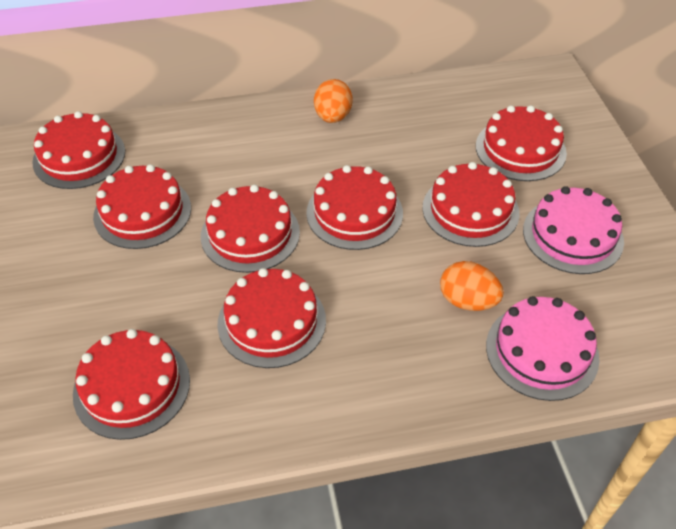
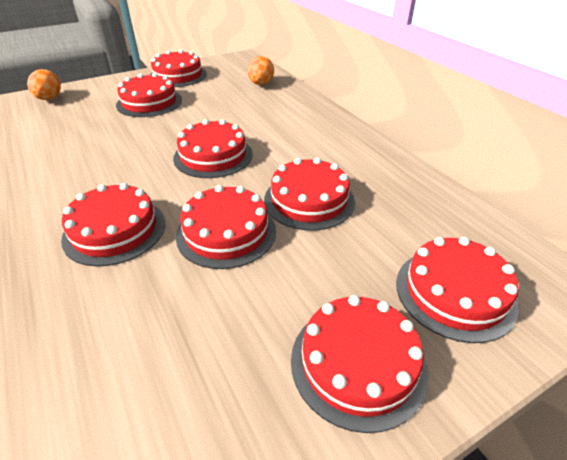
pink cake: [486,296,600,401] [523,186,624,274] = 2 -> none = 0

